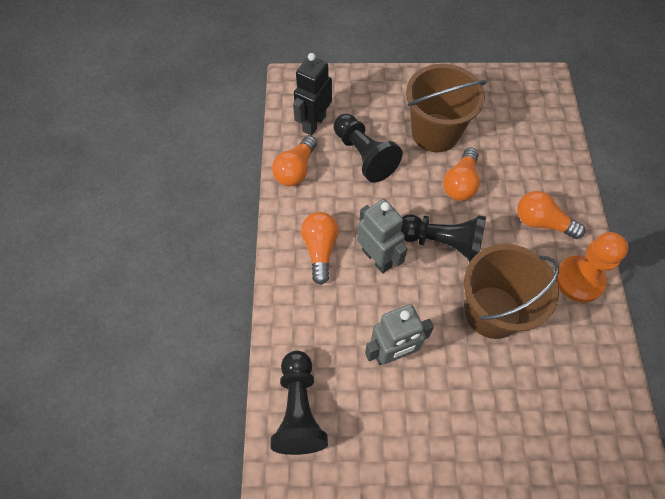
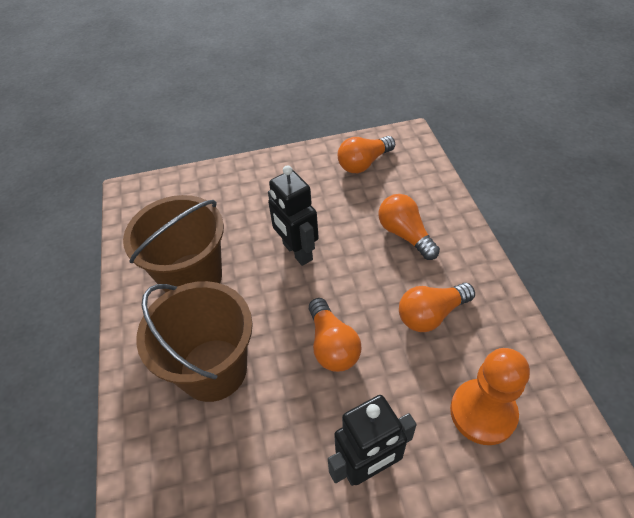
black pawn: [271,351,328,455] [334,114,402,183] [401,214,486,262] = 3 -> none = 0
black robot: [293,53,332,136] = 1 -> [268,165,319,266] [328,395,417,486] = 2
grey robot: [357,199,407,273] [365,304,434,365] = 2 -> none = 0

